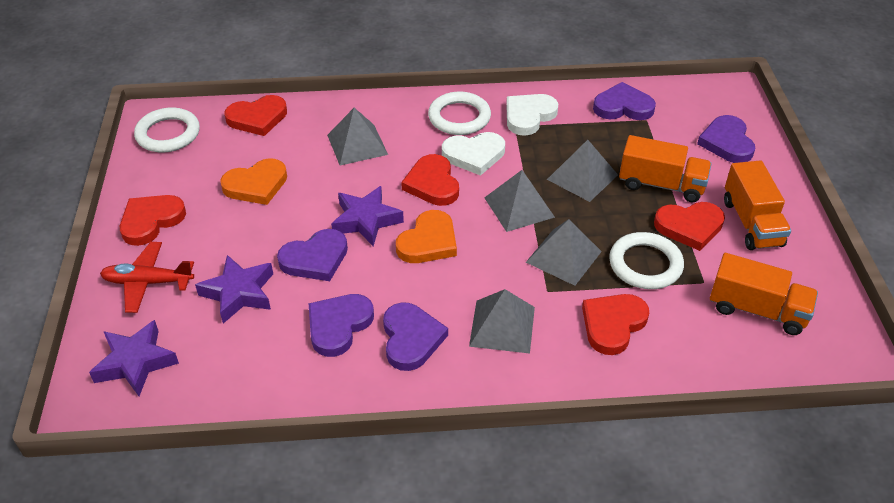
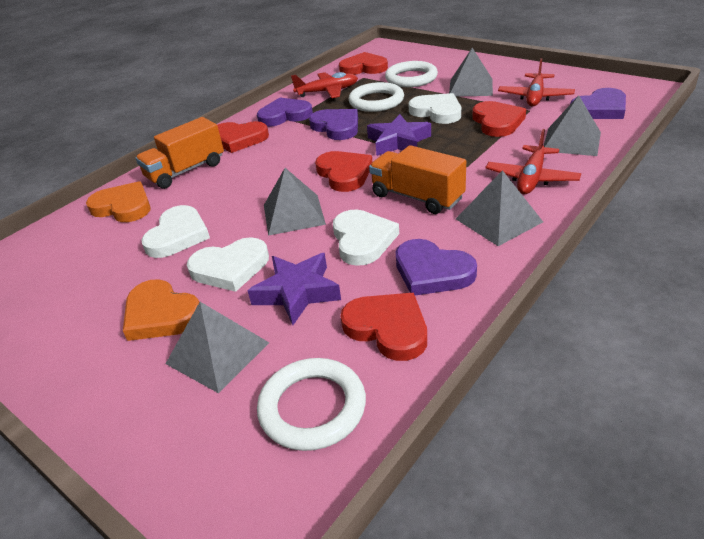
orange truck: [619,135,712,202] [710,253,818,335] [724,160,791,250] = 3 -> [135,117,224,189] [369,145,466,214] = 2
purple heart: [277,229,348,281] [309,294,374,357] [383,302,448,371] [593,82,656,120] [697,115,755,163] = 5 -> [257,98,313,127] [309,109,358,140] [396,239,477,295] [570,88,626,119] = 4
purple star: [89,320,179,396] [195,255,273,324] [331,186,404,246] = 3 -> [247,253,341,325] [367,114,431,156] = 2
red plane: [100,242,194,313] = 1 -> [291,72,358,98] [485,129,581,194] [498,58,575,106] = 3
white heart: [442,132,505,176] [506,94,558,136] = 2 -> [141,205,210,258] [187,237,269,292] [333,209,399,266] [409,93,461,124] = 4

